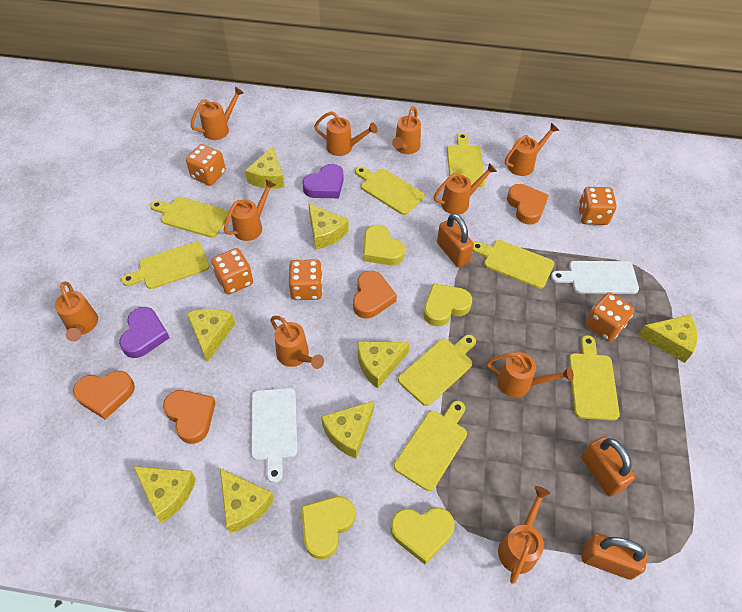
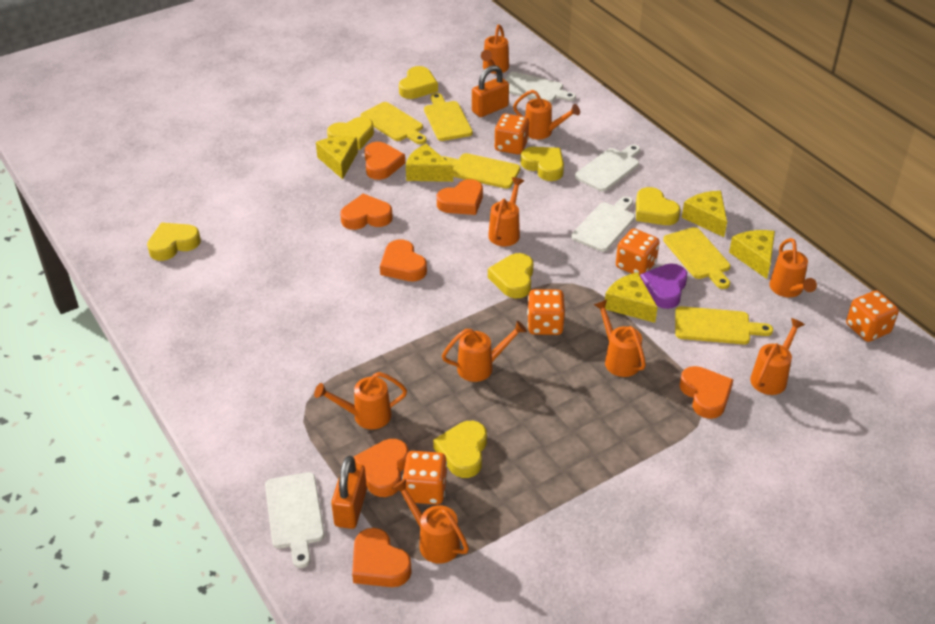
orange heart: [73,371,135,420] [163,390,216,444] [353,271,397,319] [507,184,549,225] = 4 -> [340,194,392,230] [352,528,412,587] [354,439,409,497] [364,142,405,180] [380,239,427,281] [437,179,483,215] [679,366,733,419] = 7
orange padlock: [437,213,474,267] [581,437,635,497] [582,533,648,580] = 3 -> [331,456,367,529] [472,65,509,117] = 2
orange watering can: [55,282,98,342] [190,87,244,140] [224,179,276,241] [270,316,324,369] [314,111,378,156] [392,106,421,154] [433,163,497,215] [486,352,574,398] [498,486,550,584] [505,123,559,176] = 10 -> [314,372,407,429] [392,479,469,564] [442,320,527,382] [481,25,509,74] [488,177,524,246] [513,90,580,139] [594,300,646,377] [750,318,805,395] [769,238,817,297] = 9
purple heart: [119,307,170,358] [302,164,344,198] = 2 -> [640,264,687,309] = 1
white cutting board: [251,388,298,483] [551,261,639,294] = 2 -> [265,472,324,568] [505,72,576,103] [571,196,635,252] [575,144,640,192] = 4
yellow cheese: [133,466,196,523] [187,309,235,363] [220,468,274,533] [245,146,285,189] [308,203,349,249] [321,401,374,459] [358,341,410,389] [638,315,697,363] = 8 -> [316,136,358,179] [406,144,453,182] [605,272,658,323] [682,191,727,237] [729,230,775,279] = 5
yellow cutting board: [122,242,210,289] [150,197,229,238] [355,166,425,215] [394,401,467,491] [398,335,476,406] [447,133,485,187] [473,240,554,289] [569,335,620,421] = 8 -> [360,102,427,144] [424,93,473,141] [442,153,521,189] [663,227,730,289] [675,306,773,344] = 5
yellow heart: [301,496,355,559] [363,225,405,265] [390,507,455,564] [423,283,472,326] = 4 -> [147,223,201,261] [327,117,374,150] [399,66,438,99] [433,421,487,478] [488,253,534,298] [521,147,564,181] [636,187,681,225] = 7

